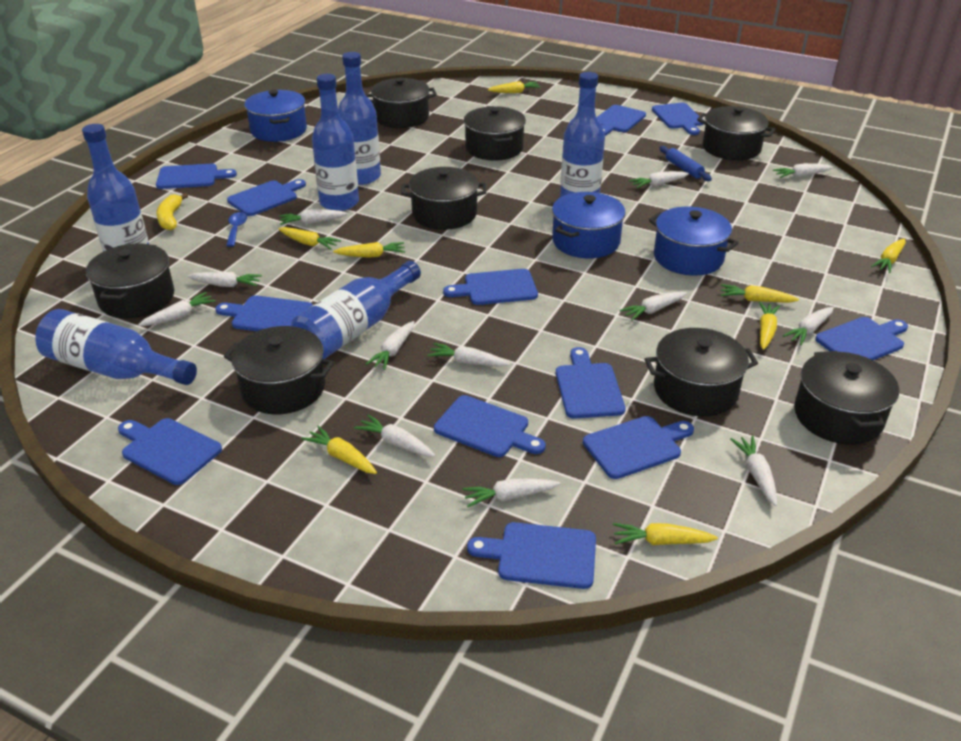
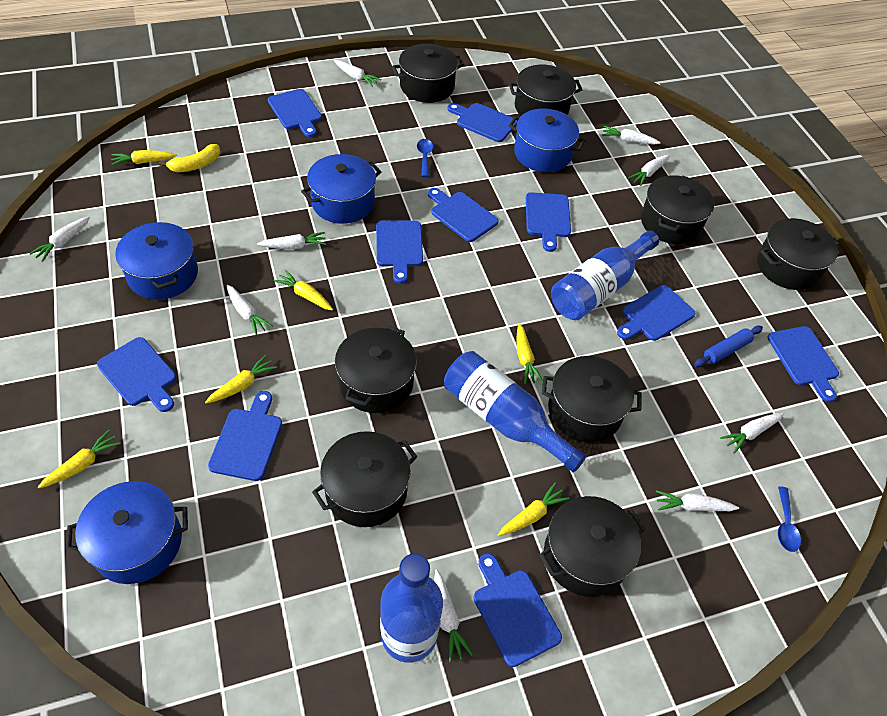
blue bottle: [35,309,197,385] [82,124,149,252] [291,261,421,359] [312,74,359,211] [338,52,381,185] [560,72,605,197] = 6 -> [380,553,443,663] [444,351,586,472] [551,231,659,320] = 3
blue cutting board: [118,418,222,485] [156,164,237,189] [215,295,313,331] [227,179,306,216] [434,395,546,457] [443,269,538,305] [467,522,596,589] [556,347,626,419] [583,416,694,479] [597,105,646,136] [652,103,704,135] [815,317,908,360] = 12 -> [97,337,176,412] [208,391,282,481] [268,89,322,137] [376,221,423,284] [428,188,499,242] [447,103,518,142] [473,553,562,667] [526,192,571,252] [617,285,695,341] [768,326,839,402] = 10
blue pot: [244,90,307,142] [552,192,626,258] [649,207,738,276] = 3 -> [66,481,188,584] [115,221,198,300] [301,154,381,224] [509,109,586,172] = 4
blue spoon: [226,212,247,247] = 1 -> [417,139,433,177] [778,486,801,552] = 2
white carrot: [138,292,216,326] [187,272,262,287] [279,209,348,225] [354,414,435,457] [366,321,414,370] [427,343,510,367] [462,479,560,507] [619,292,687,321] [629,171,689,188] [730,436,777,506] [773,163,833,178] [783,307,834,345] = 12 -> [29,217,90,262] [226,285,273,335] [257,232,326,249] [334,60,381,87] [434,569,473,662] [602,126,661,145] [628,155,670,186] [656,490,739,511] [720,413,784,454] = 9
yellow carrot: [278,227,341,250] [301,425,377,474] [333,242,405,258] [488,81,541,93] [613,523,718,545] [721,284,799,303] [759,302,780,350] [871,239,905,273] = 8 -> [38,430,121,488] [111,150,177,166] [205,355,277,403] [273,270,333,311] [498,483,570,536] [516,323,543,384] = 6

